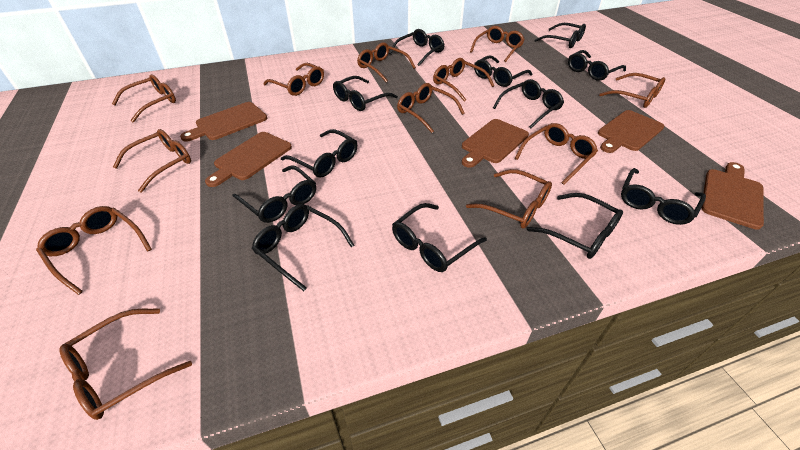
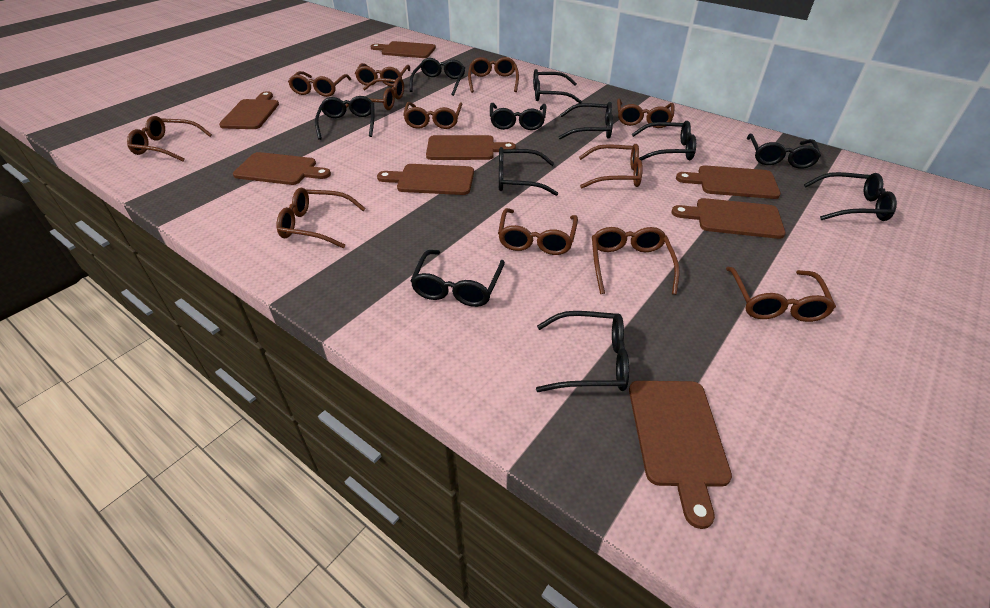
black glasses: [233,165,316,223] [252,204,355,291] [281,129,357,178] [333,76,398,111] [389,29,445,66] [392,203,487,272] [474,55,532,87] [493,79,564,128] [527,193,623,259] [535,23,586,48] [568,50,626,81] [621,168,706,225] = 12 -> [315,96,375,140] [410,58,465,96] [410,250,505,307] [490,103,546,130] [499,147,558,196] [533,69,582,104] [536,311,629,392] [559,102,613,139] [632,121,696,161] [747,134,821,169] [804,172,897,221] = 11
brown cutting board: [180,102,267,142] [205,132,292,187] [462,119,529,168] [598,110,665,153] [701,162,764,230] = 5 -> [219,91,279,129] [233,152,331,185] [370,41,436,58] [377,164,474,195] [426,135,516,160] [629,381,732,529] [671,198,786,239] [676,165,781,199] = 8

